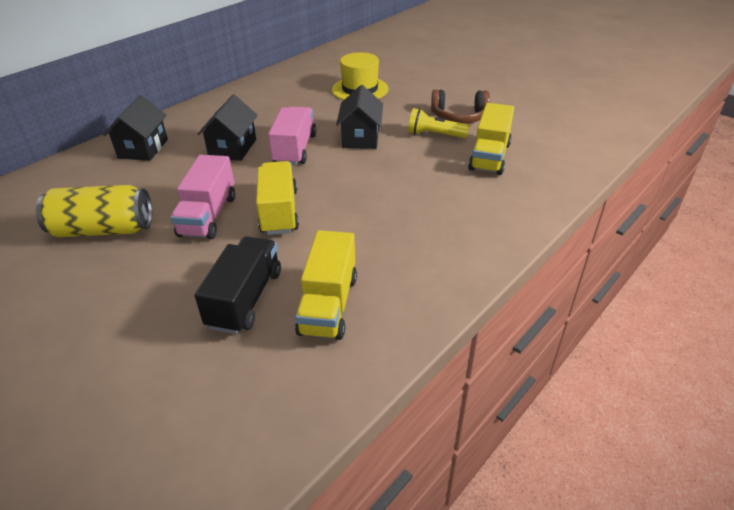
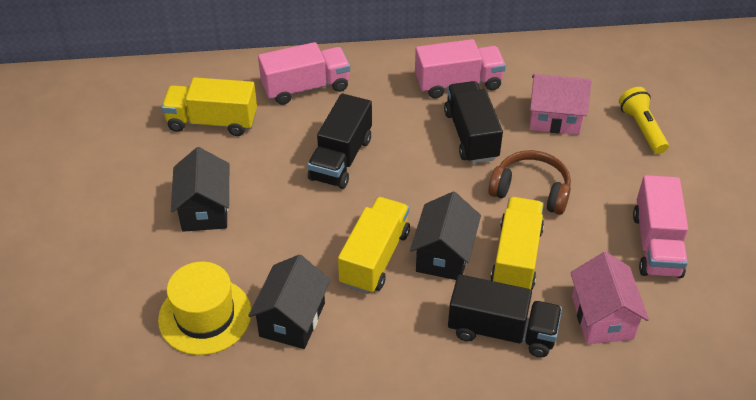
black truck: [194,236,281,334] = 1 -> [307,93,372,189] [444,81,503,164] [448,274,562,358] = 3
pink house: none = 0 -> [530,74,591,135] [570,252,649,344] = 2
pink truck: [170,155,235,239] [268,107,316,165] = 2 -> [258,42,350,105] [415,39,506,98] [633,175,688,278] = 3
yellow can: [36,185,152,237] = 1 -> none = 0

